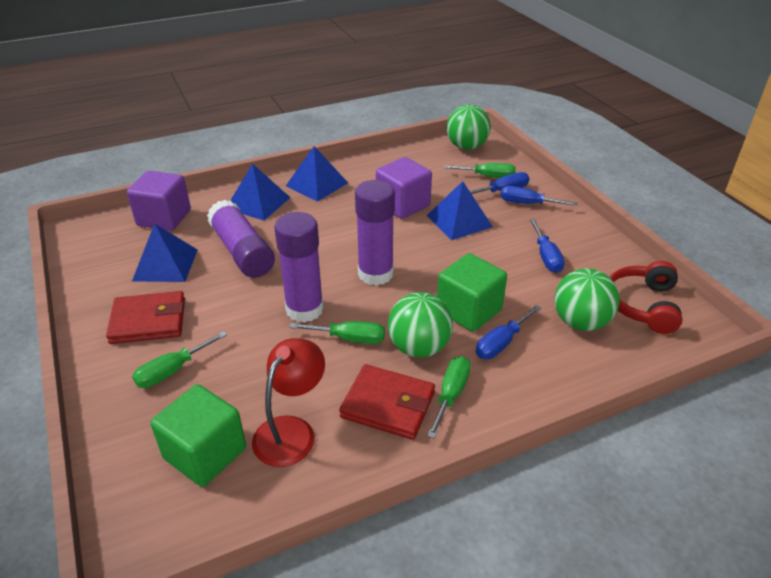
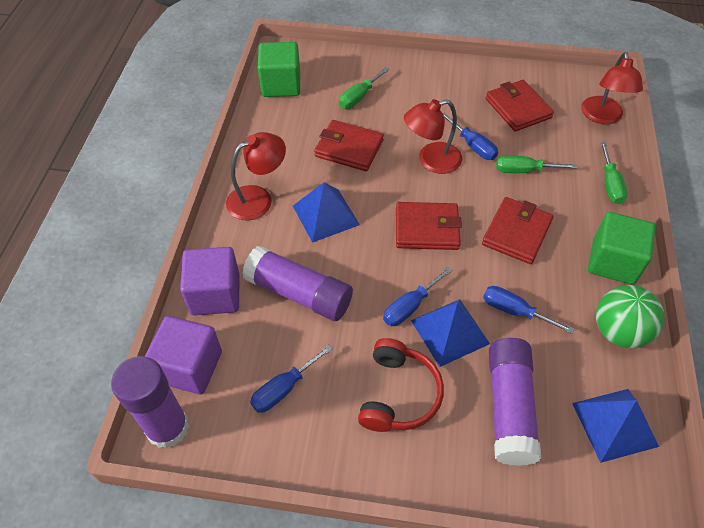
blue pyramid: [132,223,198,282] [231,164,290,221] [286,146,348,202] [427,181,493,240] = 4 -> [293,182,360,243] [411,299,490,367] [572,389,659,463] = 3
green ball: [388,292,453,358] [447,105,491,150] [554,268,620,331] = 3 -> [596,285,664,348] = 1
green screwdriver: [132,331,227,388] [289,321,385,344] [427,356,471,439] [444,163,516,178] = 4 -> [339,67,390,109] [496,155,577,173] [600,142,628,204] = 3
red lamp: [252,338,325,467] = 1 -> [226,132,286,220] [404,99,462,174] [581,52,643,124] = 3
red wallet: [106,291,185,344] [339,364,435,440] = 2 -> [314,120,384,171] [396,202,462,250] [482,197,553,264] [486,80,554,131] = 4

